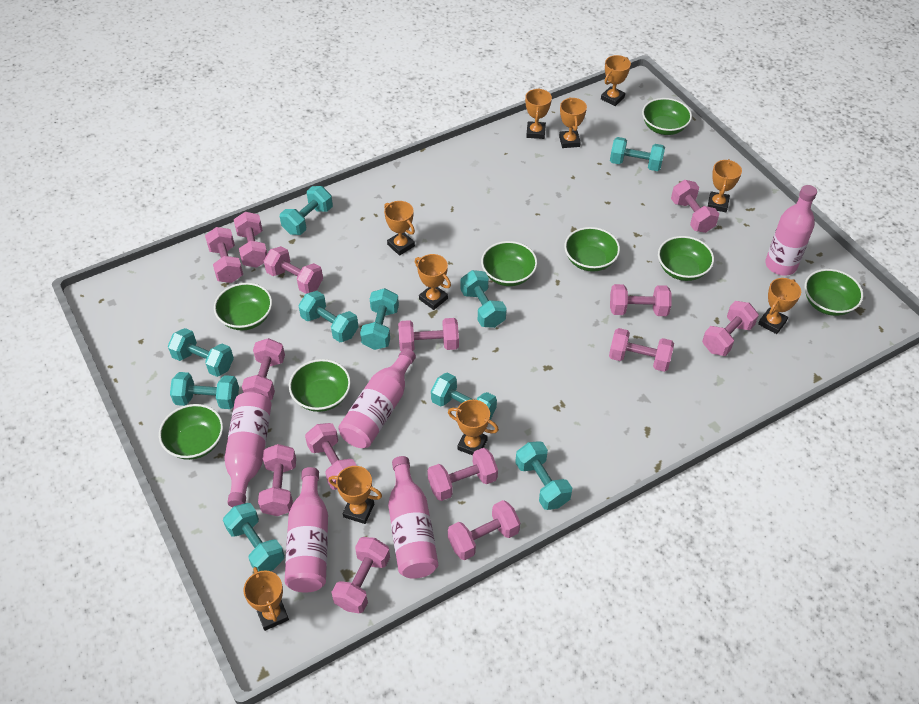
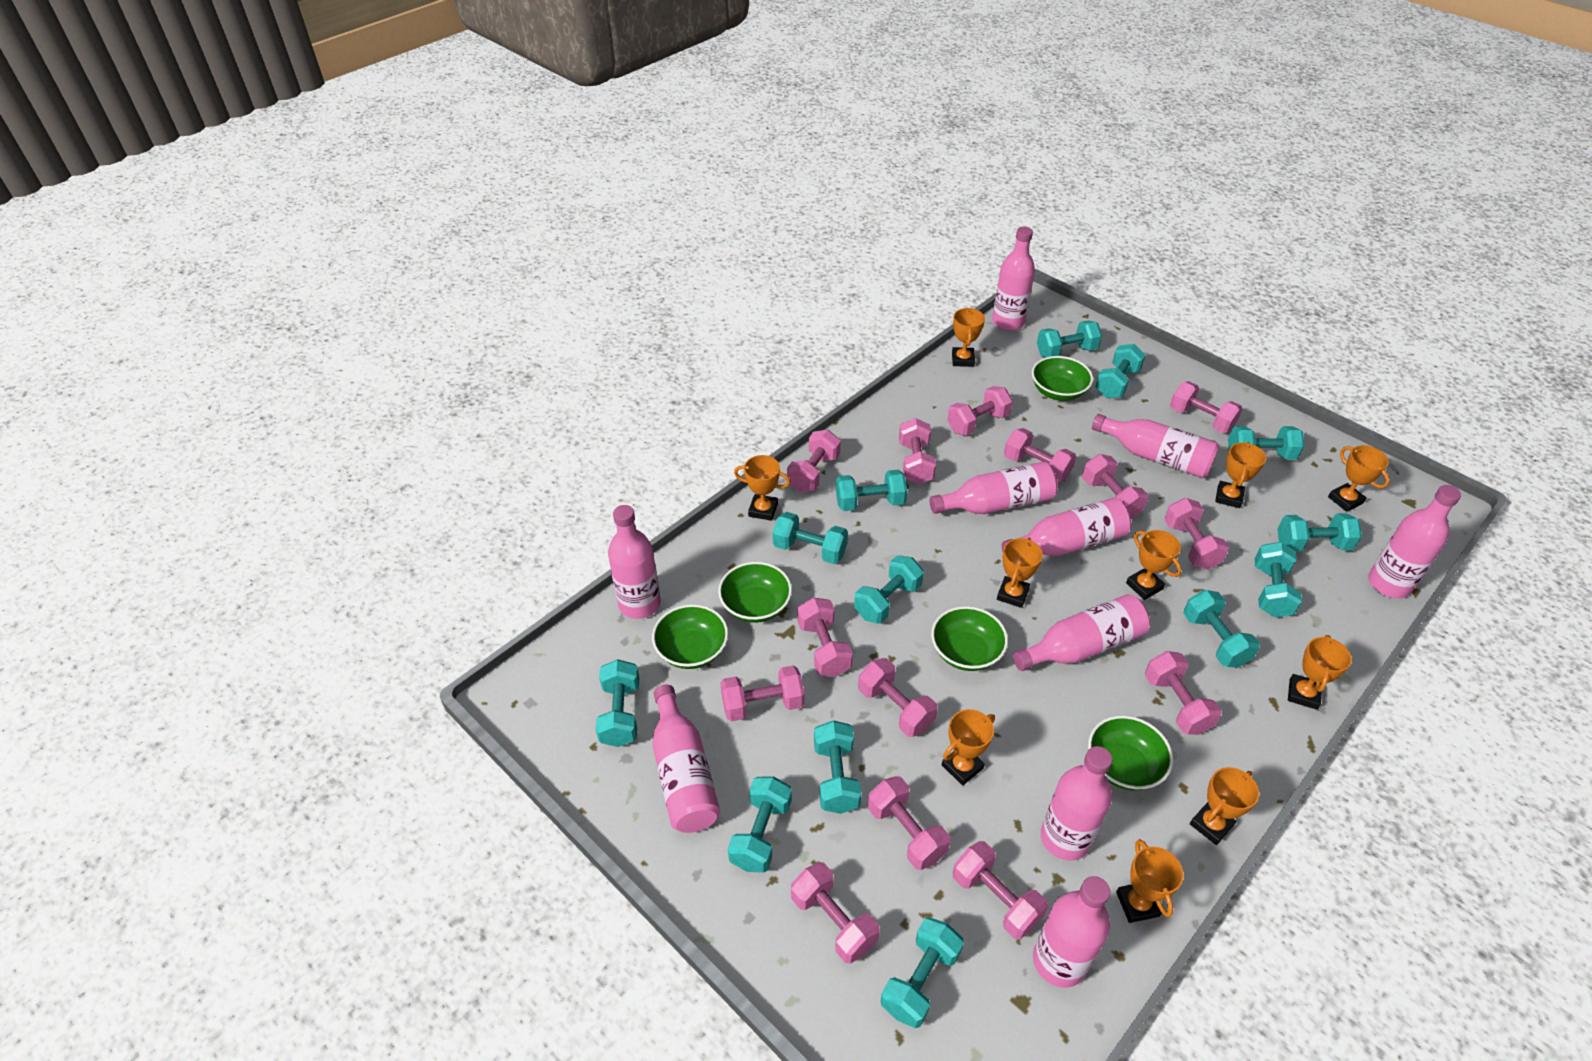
green bowl: [159,404,223,460] [214,283,272,330] [289,359,351,412] [481,241,537,286] [564,227,620,272] [642,98,692,135] [658,236,714,281] [805,269,863,316] = 8 -> [652,604,728,669] [718,562,792,623] [931,606,1008,671] [1032,356,1093,401] [1088,715,1173,791] = 5
pink bottle: [224,392,272,507] [284,467,328,593] [338,348,416,448] [388,456,438,579] [765,185,817,276] = 5 -> [608,505,661,619] [652,685,720,833] [930,462,1058,514] [992,227,1035,331] [1001,498,1131,556] [1013,594,1150,671] [1033,876,1110,988] [1041,746,1112,861] [1092,414,1219,478] [1368,485,1461,599] = 10
turquoise dumbbell: [168,328,234,377] [170,372,239,409] [223,503,285,572] [280,186,333,235] [298,291,358,342] [360,288,399,350] [431,373,497,420] [461,270,507,328] [515,441,572,510] [610,137,665,171] = 10 -> [596,659,639,747] [728,776,792,873] [773,512,848,564] [814,720,861,814] [836,470,907,511] [854,555,924,624] [881,917,964,1028] [1037,320,1102,358] [1095,344,1146,398] [1183,590,1260,668] [1228,426,1305,460] [1254,542,1302,618] [1277,513,1362,552] = 13

